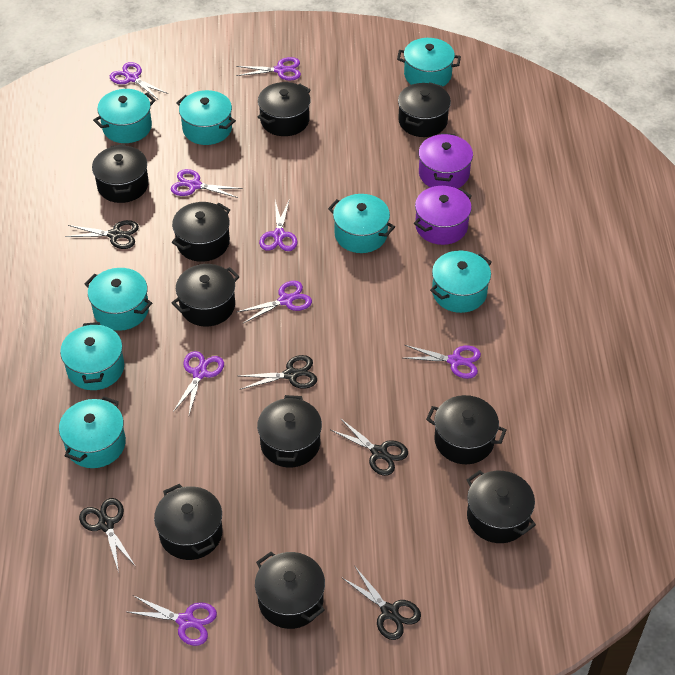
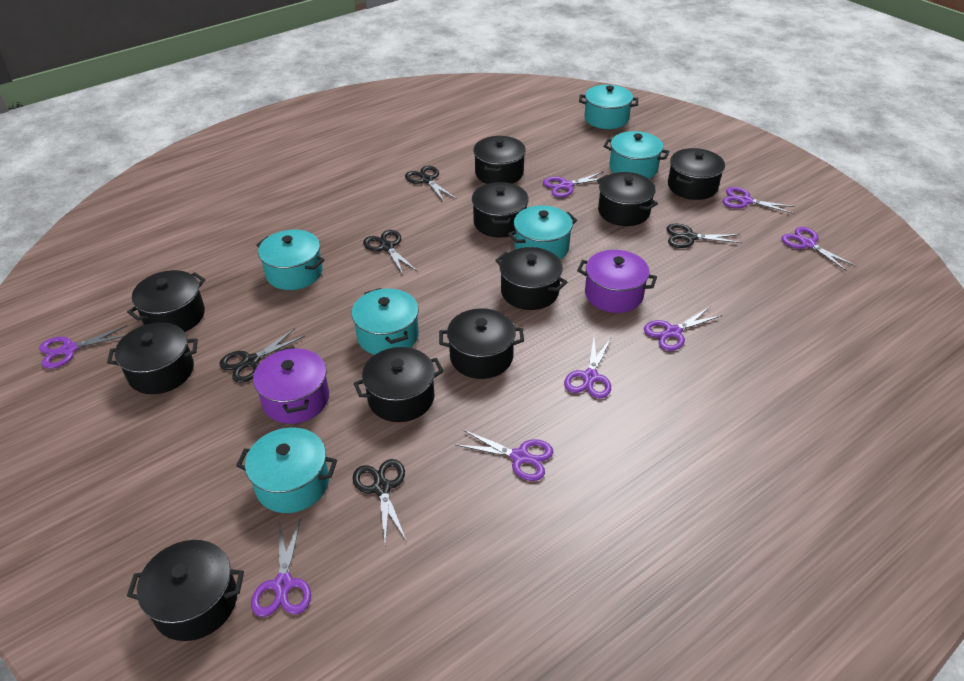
turquoise pot: [59,396,126,468] [60,322,124,390] [85,268,152,331] [93,89,156,143] [176,90,236,145] [328,194,395,253] [397,38,461,87] [430,251,492,313] = 8 -> [236,427,337,513] [256,230,325,290] [352,288,419,355] [508,205,577,259] [579,85,638,129] [603,131,670,179] = 6

